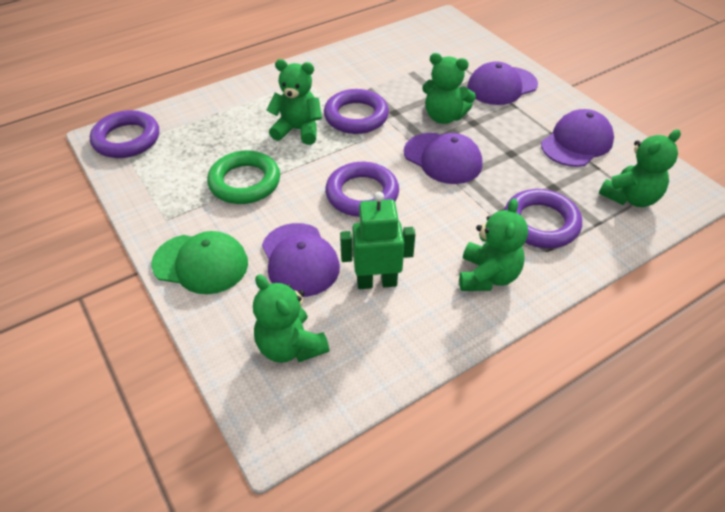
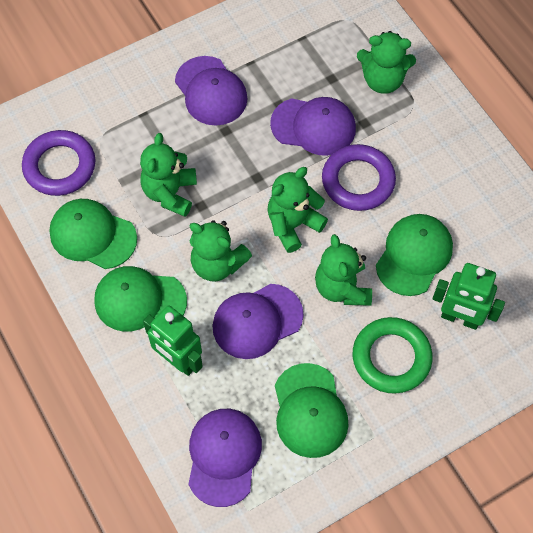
green cap: [151,231,248,294] = 1 -> [49,199,137,269] [94,266,187,332] [275,363,349,458] [376,214,453,296] = 4
green robot: [340,192,415,289] = 1 -> [143,305,203,376] [432,263,505,330] = 2
purple ring: [90,110,159,158] [324,89,389,134] [325,162,399,217] [504,189,582,248] = 4 -> [22,130,95,196] [322,144,396,211] = 2

